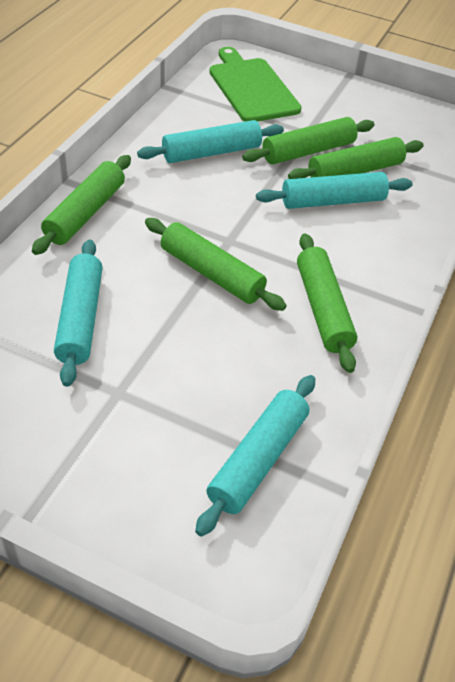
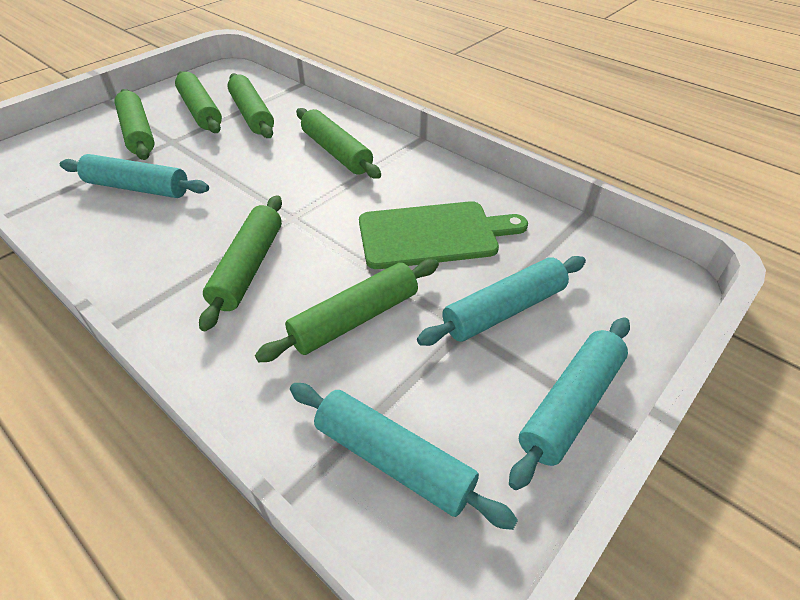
green rolling pin: [32,155,131,255] [145,218,287,311] [242,117,374,165] [288,137,424,179] [297,233,358,373] = 5 -> [114,89,155,160] [175,71,222,133] [199,195,282,331] [227,73,274,138] [255,259,439,362] [296,108,381,179] = 6

